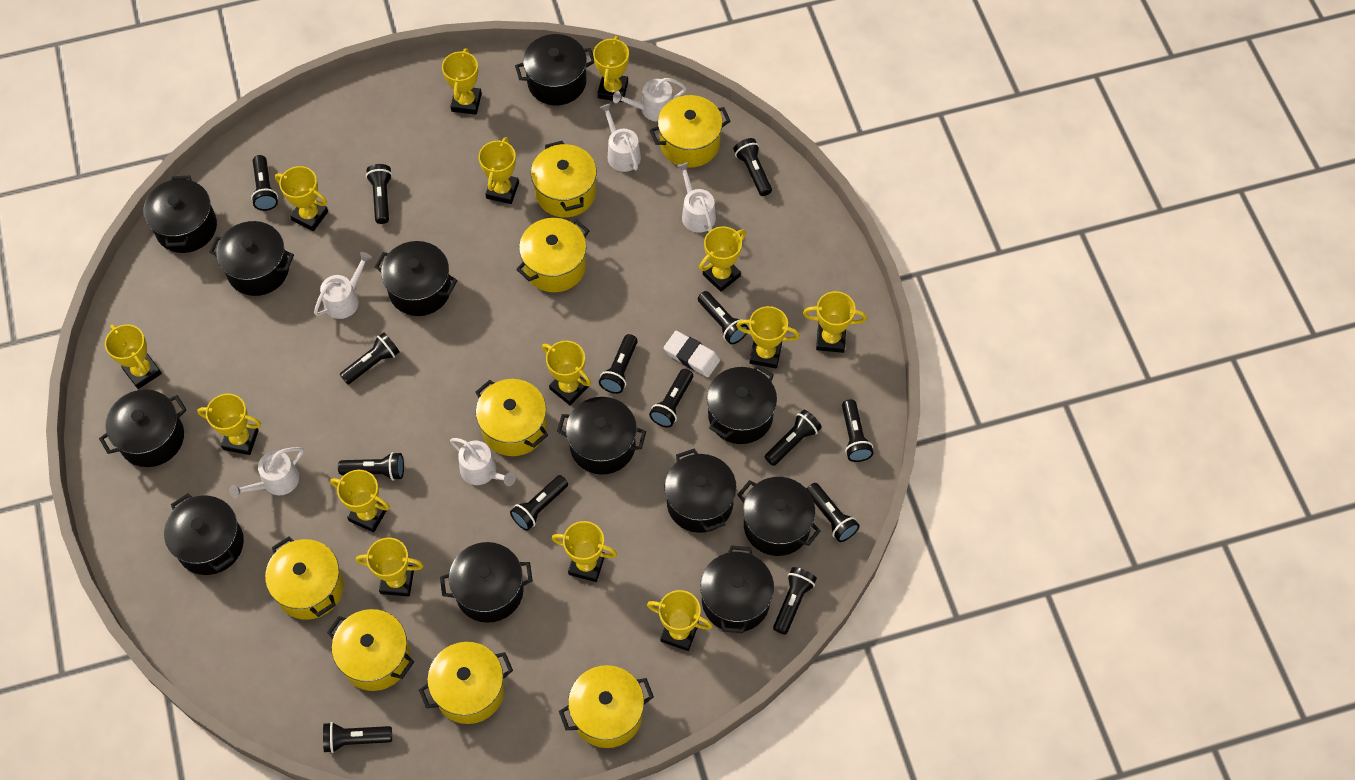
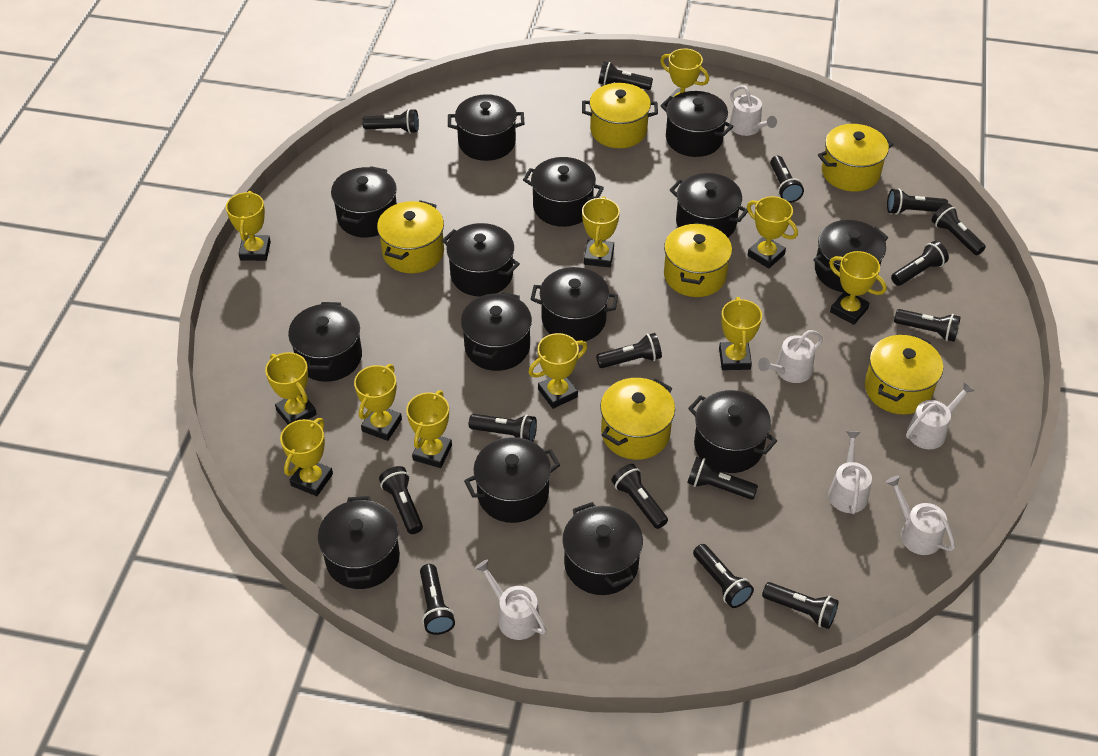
black flashlight: [251,155,278,211] [323,722,392,753] [338,452,404,481] [340,332,400,385] [366,164,392,224] [510,475,568,531] [599,334,638,394] [649,369,693,428] [698,291,749,344] [733,138,772,196] [765,410,822,466] [773,567,817,635] [807,483,859,542] [842,399,874,462] = 14 -> [362,109,419,134] [379,466,423,534] [420,564,455,635] [469,414,537,442] [596,333,662,368] [598,62,653,90] [611,464,668,529] [687,457,758,500] [693,544,754,608] [762,582,839,629] [770,156,804,203] [887,189,948,215] [891,241,949,286] [894,309,961,342] [932,204,986,255] = 15
black pot: [99,389,186,467] [144,176,217,253] [164,493,244,575] [209,221,294,296] [375,241,458,316] [440,542,533,623] [515,34,594,105] [557,397,646,475] [665,448,737,533] [700,545,774,633] [707,365,777,444] [737,477,821,556] = 12 -> [288,302,362,382] [318,496,400,589] [331,166,397,237] [442,223,520,297] [448,94,524,161] [461,292,532,371] [464,437,560,523] [523,157,604,227] [530,267,618,342] [562,502,643,595] [660,91,734,157] [670,173,748,237] [688,390,777,473] [813,220,888,292] = 14
white eraser: [664,331,720,377] = 1 -> none = 0
yellow pot: [265,537,344,620] [327,609,414,691] [419,642,513,724] [475,379,548,456] [516,218,590,292] [531,141,597,218] [559,665,654,748] [650,95,731,168] = 8 -> [377,200,444,273] [582,83,658,148] [600,378,675,460] [664,222,732,297] [818,124,894,192] [865,334,943,414] = 6
yellow trophy: [105,324,162,389] [197,393,261,455] [275,166,328,231] [330,470,390,532] [356,538,424,597] [442,48,482,115] [478,137,519,204] [542,341,591,405] [552,521,617,582] [593,36,629,102] [647,590,713,651] [699,226,746,292] [736,306,800,369] [803,291,867,353] = 14 -> [226,191,271,261] [265,352,317,425] [280,418,333,496] [354,364,402,441] [406,390,452,468] [528,333,587,409] [582,196,620,268] [660,49,709,107] [719,297,762,370] [747,196,798,268] [829,251,887,325] = 11

